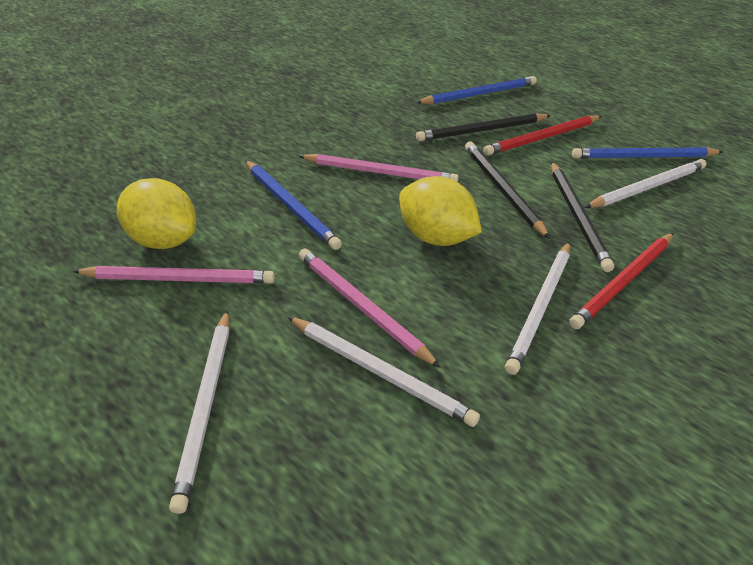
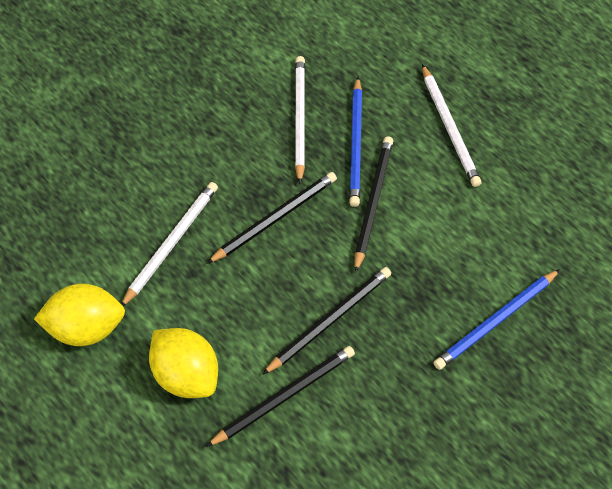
black pencil: [416,113,551,142] [465,141,550,239] [551,162,614,272] = 3 -> [206,346,355,447] [207,172,337,264] [262,267,391,375] [355,136,393,273] = 4
blue pencil: [245,160,342,250] [416,76,537,104] [572,147,723,159] = 3 -> [349,77,362,207] [433,269,560,370] = 2
pink pencil: [72,266,275,283] [299,154,458,182] [299,249,441,368] = 3 -> none = 0
red pencil: [483,116,602,156] [569,233,674,329] = 2 -> none = 0
white pencil: [169,310,230,514] [288,317,480,427] [505,242,570,375] [585,159,706,208] = 4 -> [122,182,218,306] [295,56,305,184] [422,64,481,187] = 3

